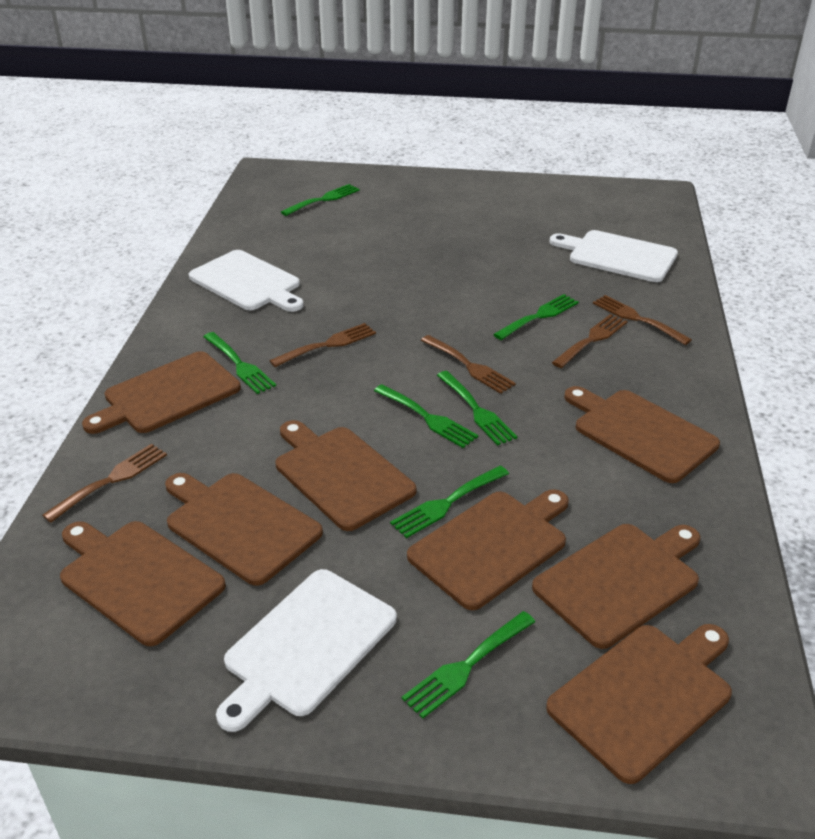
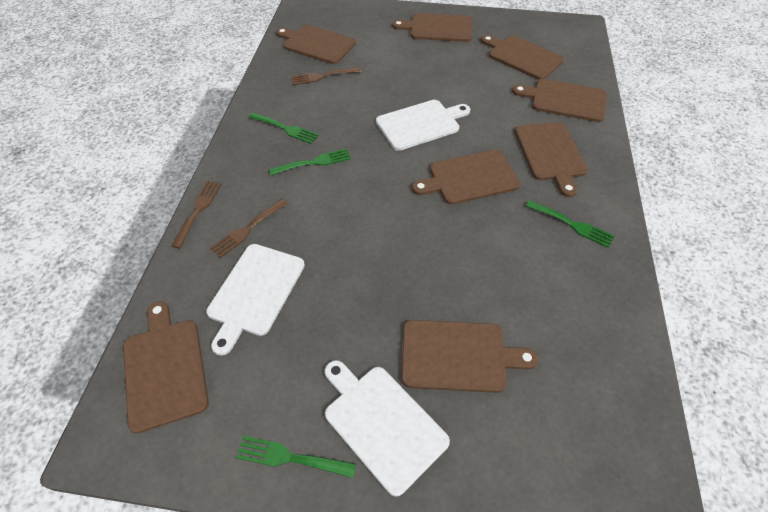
brown fork: [42,444,167,523] [269,323,376,367] [421,335,516,394] [552,314,628,368] [593,295,692,345] = 5 -> [172,181,221,248] [210,198,288,258] [291,67,361,85] = 3
green fork: [203,332,276,394] [281,184,360,216] [374,384,478,448] [390,466,509,538] [402,611,535,719] [437,371,518,445] [493,294,579,340] = 7 -> [236,436,356,478] [249,113,319,144] [269,149,351,175] [526,200,614,248] = 4

